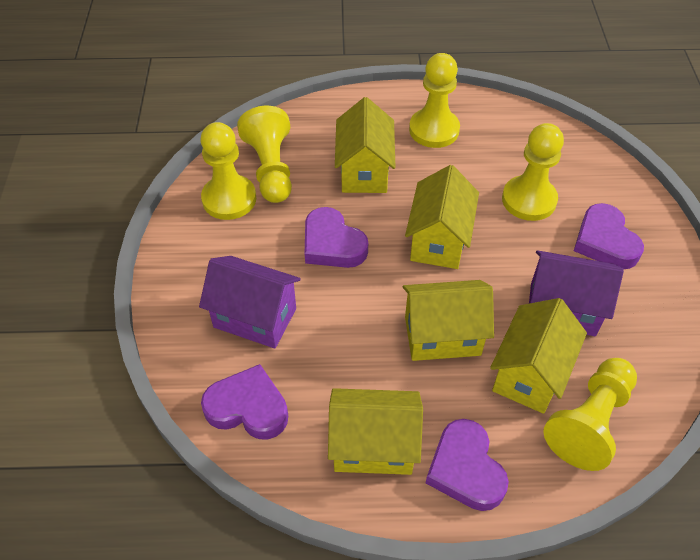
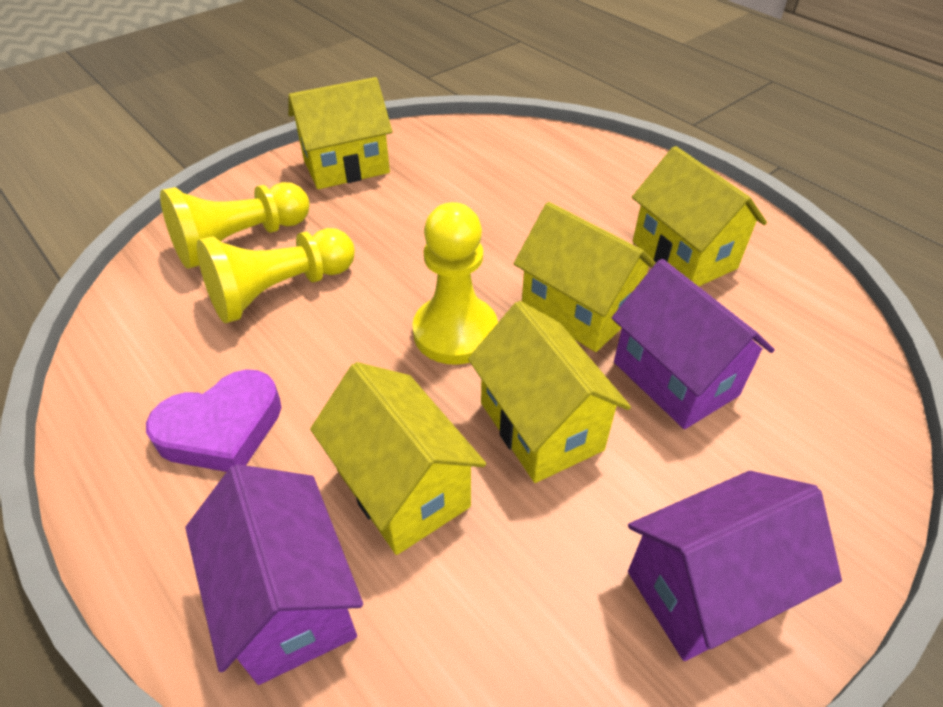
purple heart: [201,364,288,440] [305,207,368,268] [426,419,509,511] [574,203,644,269] = 4 -> [146,369,282,472] = 1
purple house: [199,256,301,349] [529,250,624,336] = 2 -> [185,464,363,685] [612,259,775,429] [628,471,842,661] = 3
yellow pawn: [200,122,256,220] [237,106,292,203] [409,53,460,148] [502,123,564,221] [543,358,637,471] = 5 -> [160,182,310,269] [197,228,355,323] [412,202,498,365] = 3

